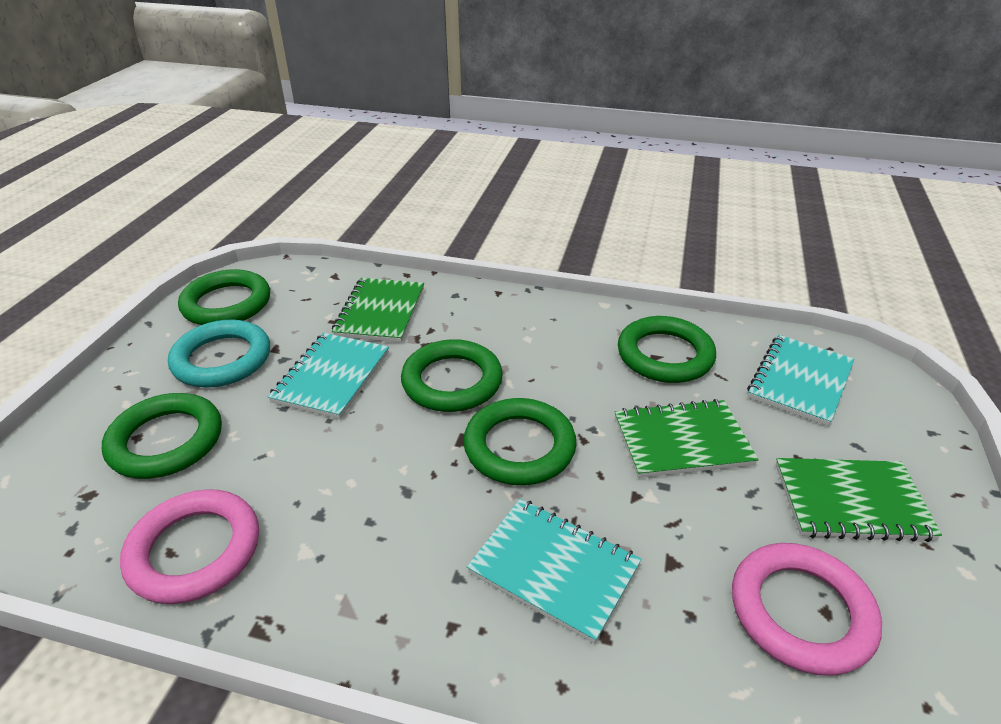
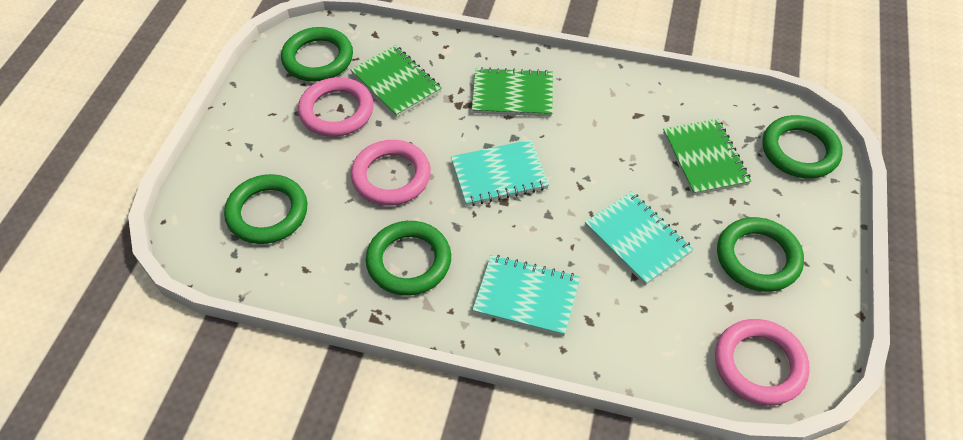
pink ring: [120,489,259,604] [732,543,882,676] = 2 -> [298,77,374,137] [351,140,431,206] [715,319,810,405] = 3
turquoise ring: [168,320,270,387] = 1 -> none = 0

